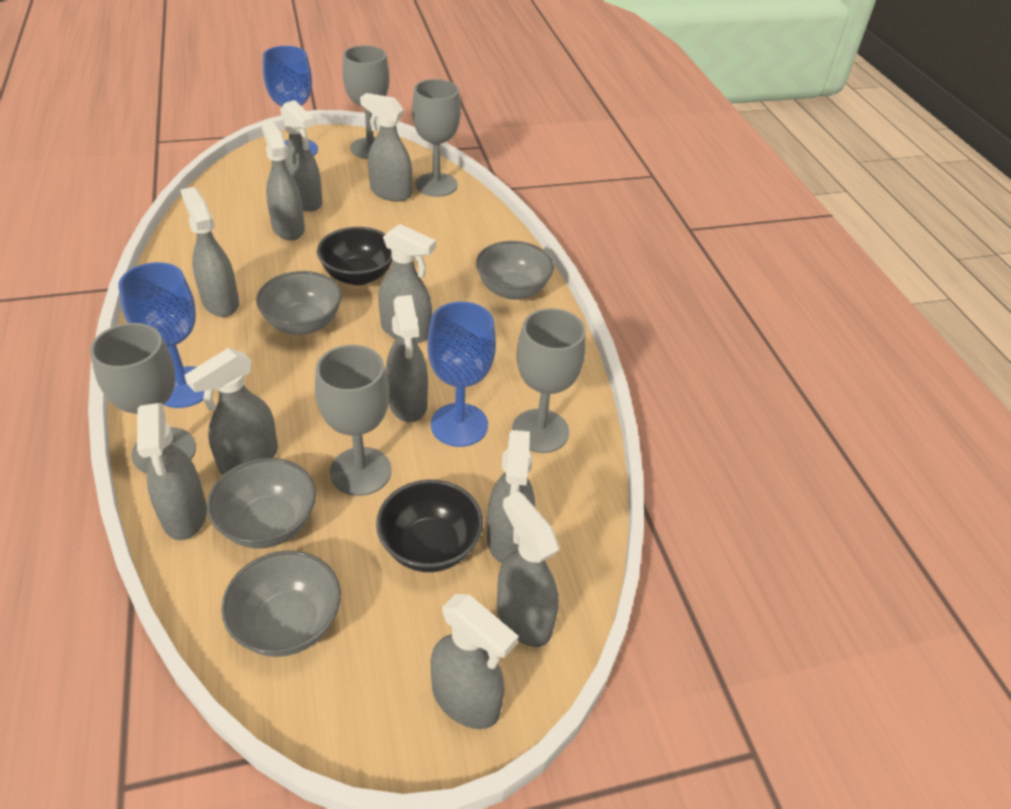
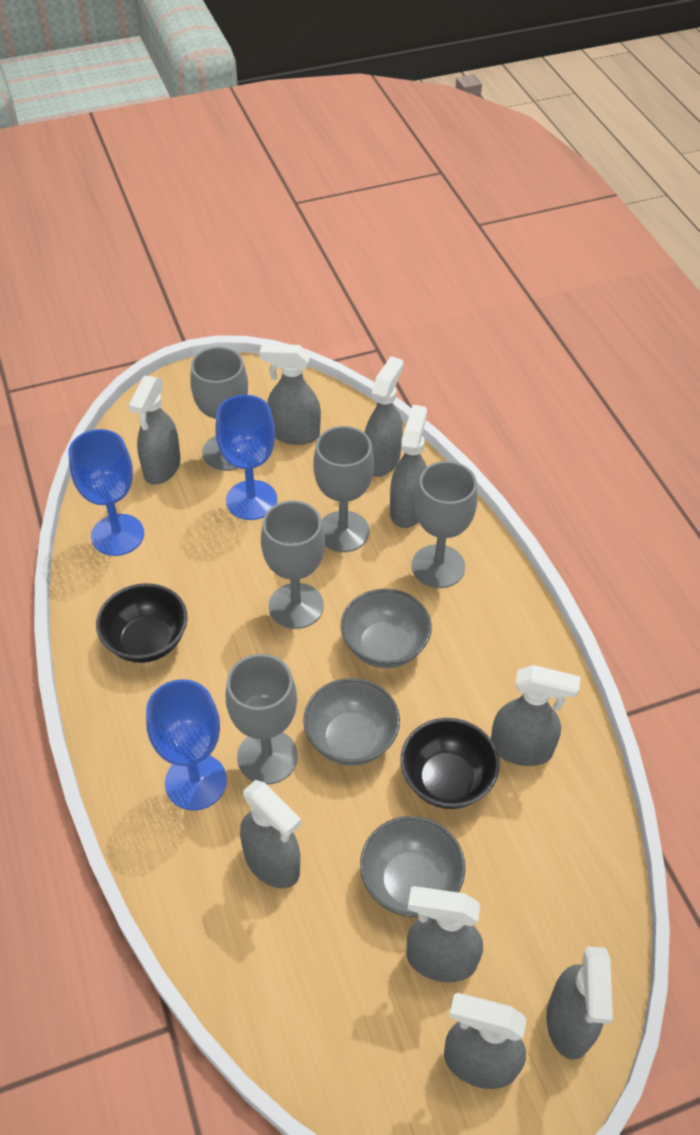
grey bowl: [207,458,316,549] [221,550,341,657] [256,271,342,335] [476,241,554,300] = 4 -> [303,678,400,766] [341,589,432,668] [360,816,465,917] = 3
grey spray bottle: [137,403,207,540] [181,187,239,317] [184,348,278,475] [261,120,305,241] [280,100,322,212] [360,93,412,201] [378,224,436,343] [386,295,428,422] [431,594,519,729] [487,430,535,563] [497,492,559,647] = 11 -> [129,376,181,485] [240,780,301,888] [259,344,321,445] [364,356,404,477] [390,405,427,528] [407,886,483,982] [444,993,527,1089] [491,665,581,766] [546,946,613,1060] = 9

